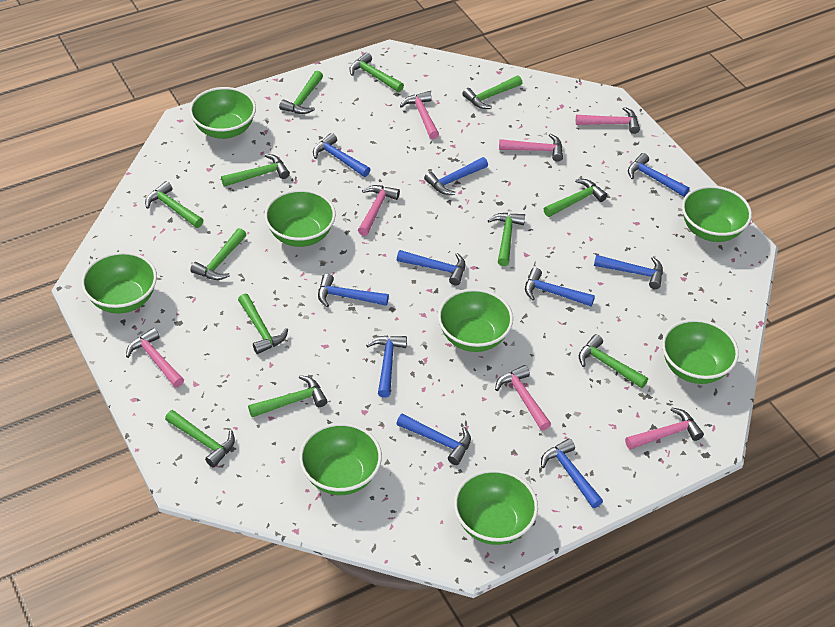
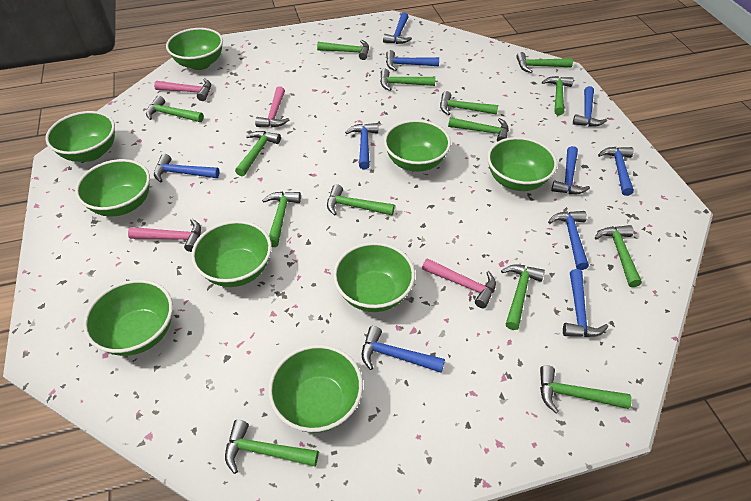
green bowl: [81,252,157,314] [189,87,256,139] [264,189,336,247] [299,423,382,495] [438,288,513,352] [454,469,538,545] [662,319,739,384] [682,185,752,242] = 8 -> [45,111,115,162] [75,159,150,216] [83,280,173,356] [166,28,223,70] [191,220,272,287] [268,345,363,433] [333,242,415,312] [384,120,451,172] [487,137,557,191] = 9
green hammer: [145,181,203,228] [165,410,235,468] [190,228,247,280] [221,154,290,187] [238,294,288,354] [248,375,327,417] [279,71,323,114] [349,52,404,92] [462,75,522,109] [488,213,525,266] [544,179,608,217] [579,334,648,388] = 12 -> [146,96,204,122] [225,420,319,474] [235,131,281,176] [262,192,301,247] [317,40,369,60] [327,184,395,216] [380,69,435,91] [440,91,498,115] [448,117,509,142] [501,264,545,330] [516,52,573,73] [540,365,632,413] [542,76,574,115] [595,225,642,287] = 14
pink hammer: [126,328,184,388] [358,185,400,236] [400,91,439,139] [495,365,551,431] [499,133,563,162] [576,107,640,134] [625,407,704,450] = 7 -> [128,219,201,252] [154,78,211,101] [255,86,289,127] [422,258,496,308] = 4

